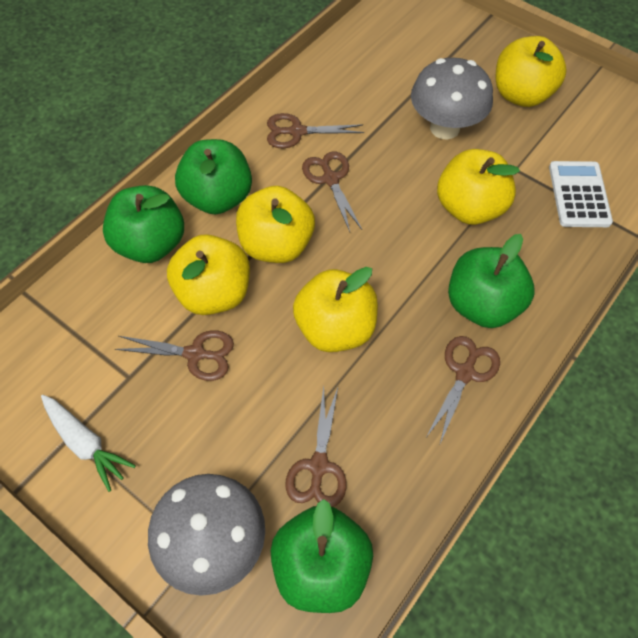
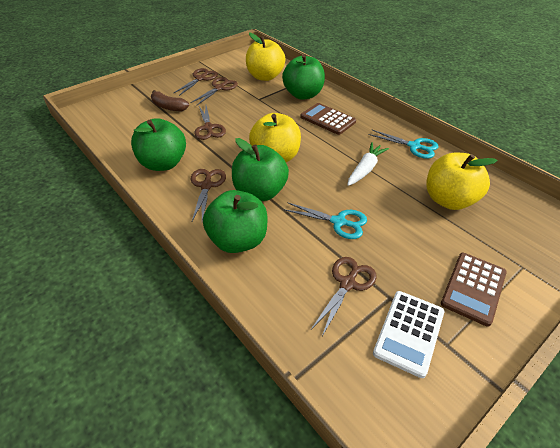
brown banana: none = 0 -> [151,90,189,111] = 1
brown calculator: none = 0 -> [300,103,356,135] [441,253,507,327] = 2
grey mushroom: [148,474,265,596] [411,58,493,140] = 2 -> none = 0
turquoise scissors: none = 0 -> [283,202,367,239] [368,130,439,159] = 2
yellow apple: [167,234,250,315] [236,186,315,263] [293,267,378,352] [437,149,520,225] [496,36,567,107] = 5 -> [246,33,285,81] [249,113,301,162] [426,153,498,210] = 3

